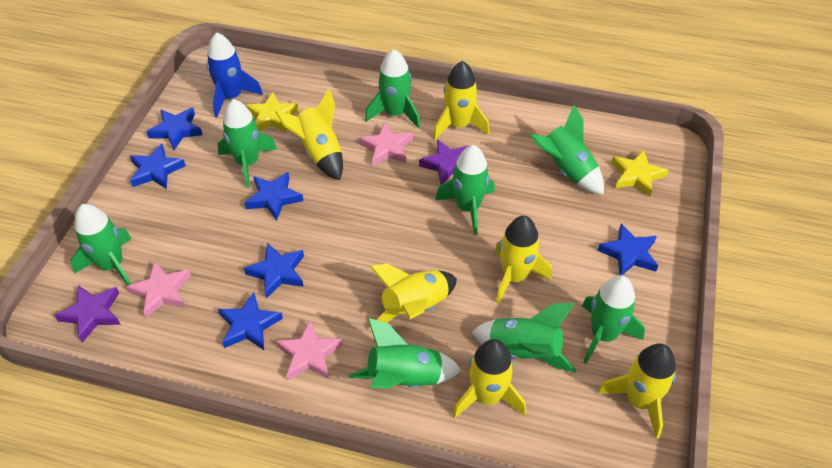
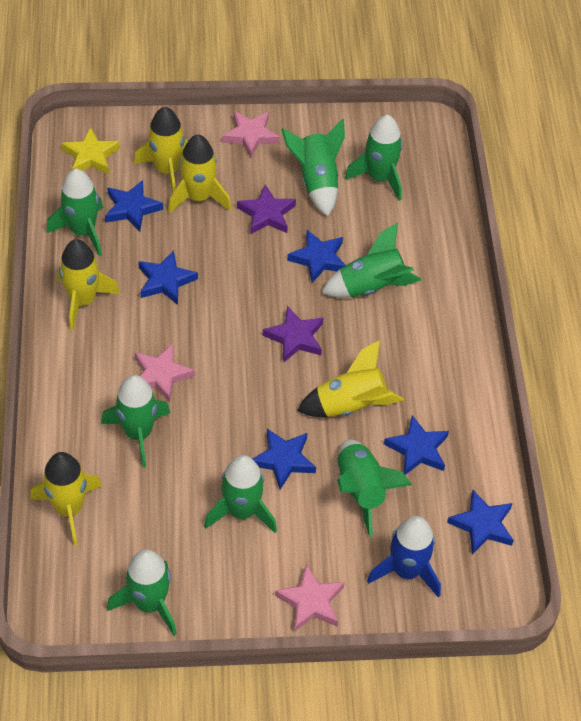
yellow rocket: [275,89,343,180] [369,264,457,330] [433,61,489,140] [452,339,526,419] [494,216,552,304] [598,343,676,439] = 6 -> [30,452,102,545] [57,239,120,330] [134,107,189,193] [168,135,231,213] [297,340,404,417] = 5
yellow star: [245,92,299,132] [611,150,669,197] = 2 -> [61,127,120,174] = 1

